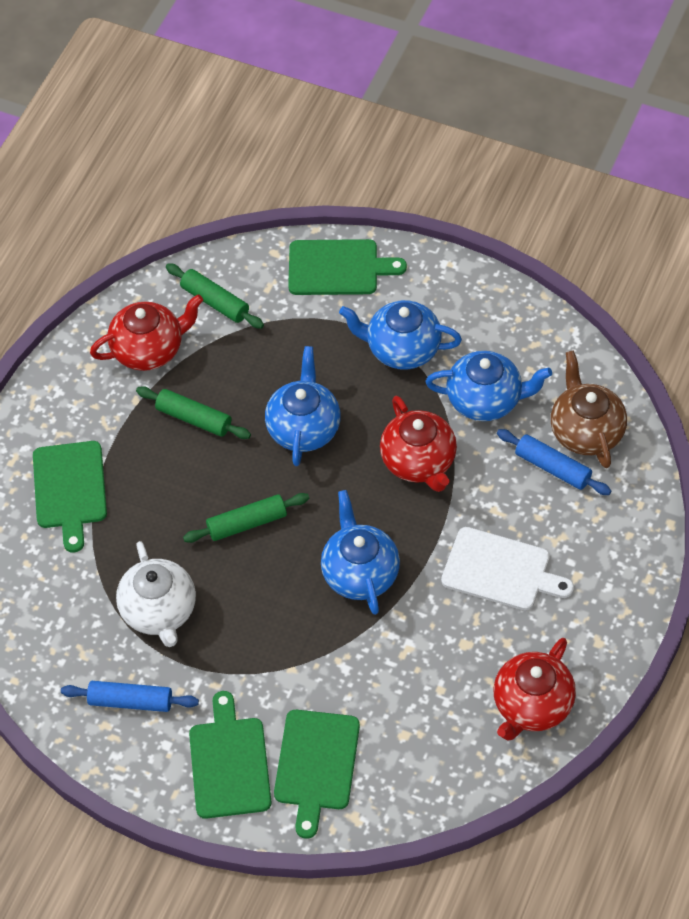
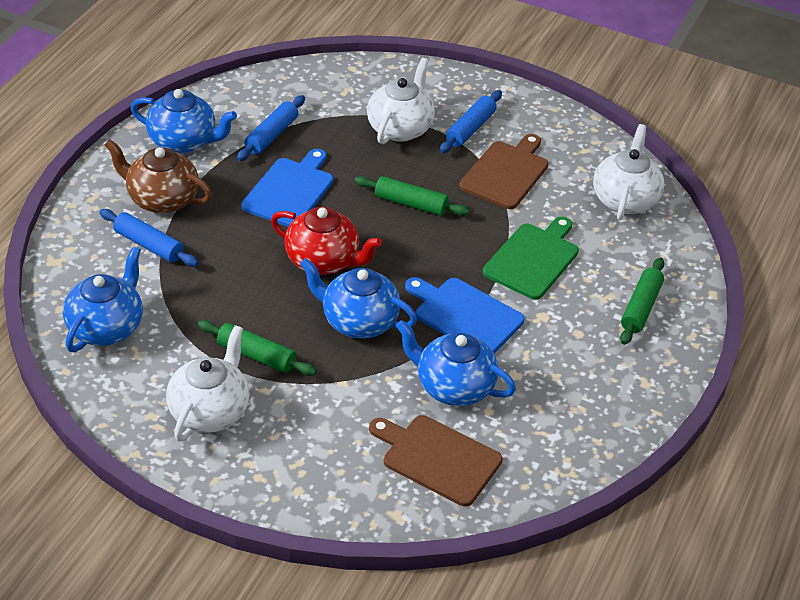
blue cutting board: none = 0 -> [241,149,333,227] [405,277,525,353] = 2
blue rolling pin: [61,681,199,712] [497,429,611,495] = 2 -> [99,209,199,266] [237,95,305,161] [440,90,502,153] = 3
brown cutting board: none = 0 -> [369,415,503,506] [459,134,549,209] = 2
green cutting board: [33,441,107,553] [189,691,272,819] [274,710,360,839] [288,239,407,295] = 4 -> [483,217,579,300] = 1
red teapot: [90,294,203,371] [380,396,457,492] [493,638,576,741] = 3 -> [271,207,382,275] = 1
white cutting board: [441,527,574,610] = 1 -> none = 0
white teapot: [116,541,196,647] = 1 -> [166,325,249,442] [367,58,435,144] [593,124,664,220] = 3

